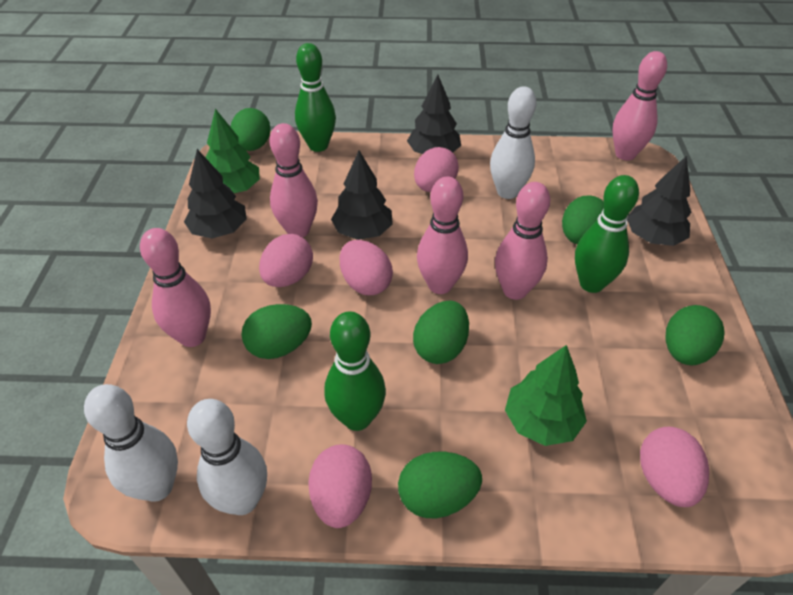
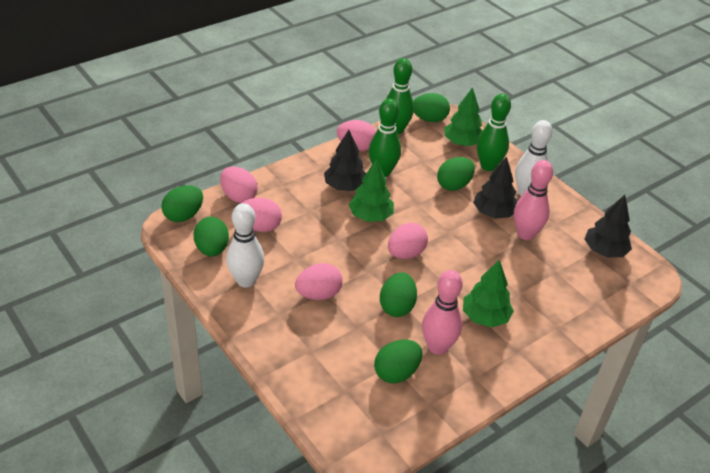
black tree: [184,149,247,238] [331,151,393,240] [407,75,461,154] [627,156,692,246] = 4 -> [324,130,366,191] [473,156,517,218] [585,195,632,257] = 3
green tree: [206,109,260,194] [505,345,587,446] = 2 -> [349,159,394,222] [445,87,482,146] [463,259,514,327] = 3
pink bowling pin: [140,228,211,347] [269,123,318,237] [417,176,468,294] [495,182,550,300] [612,51,667,161] = 5 -> [422,270,463,355] [514,160,553,240] = 2
white bowling pin: [84,384,178,502] [187,399,267,515] [490,86,536,199] = 3 -> [226,203,264,288] [515,120,552,196] = 2

